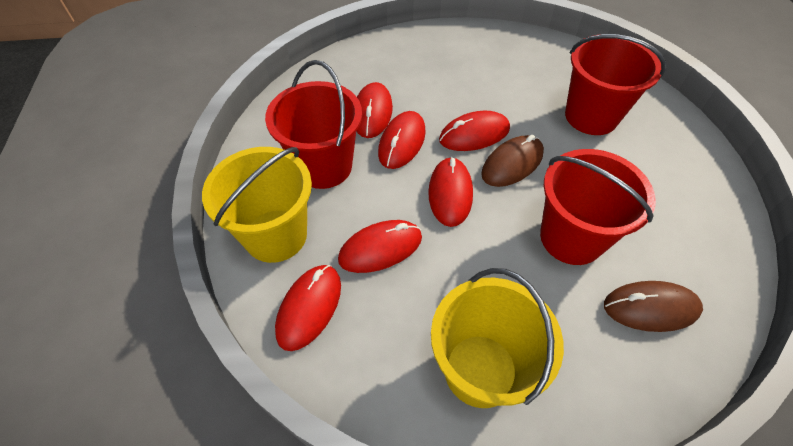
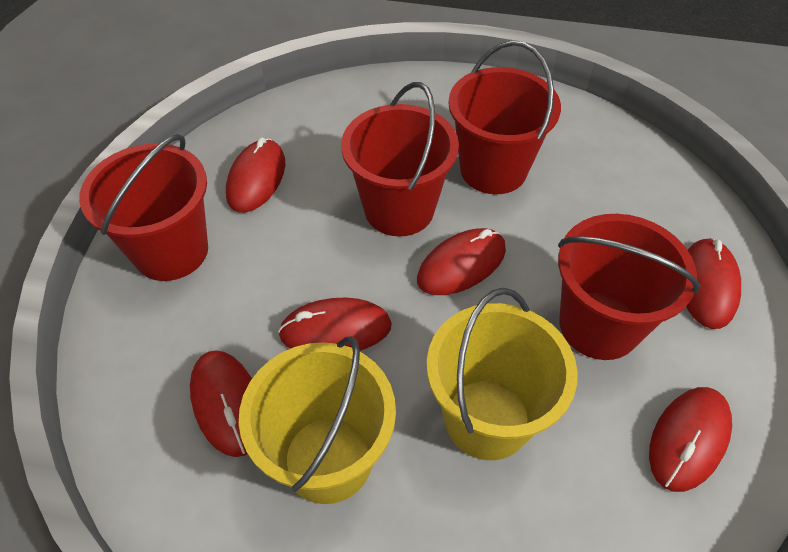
brown mouse: [481,135,544,187] [604,281,703,332] = 2 -> none = 0
red bucket: [265,60,362,189] [540,149,656,265] [565,34,666,135] = 3 -> [79,134,208,281] [341,82,459,237] [448,41,561,194] [558,214,700,360] = 4

